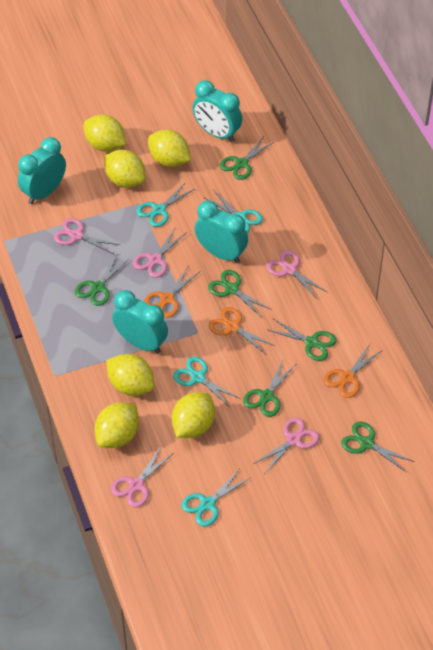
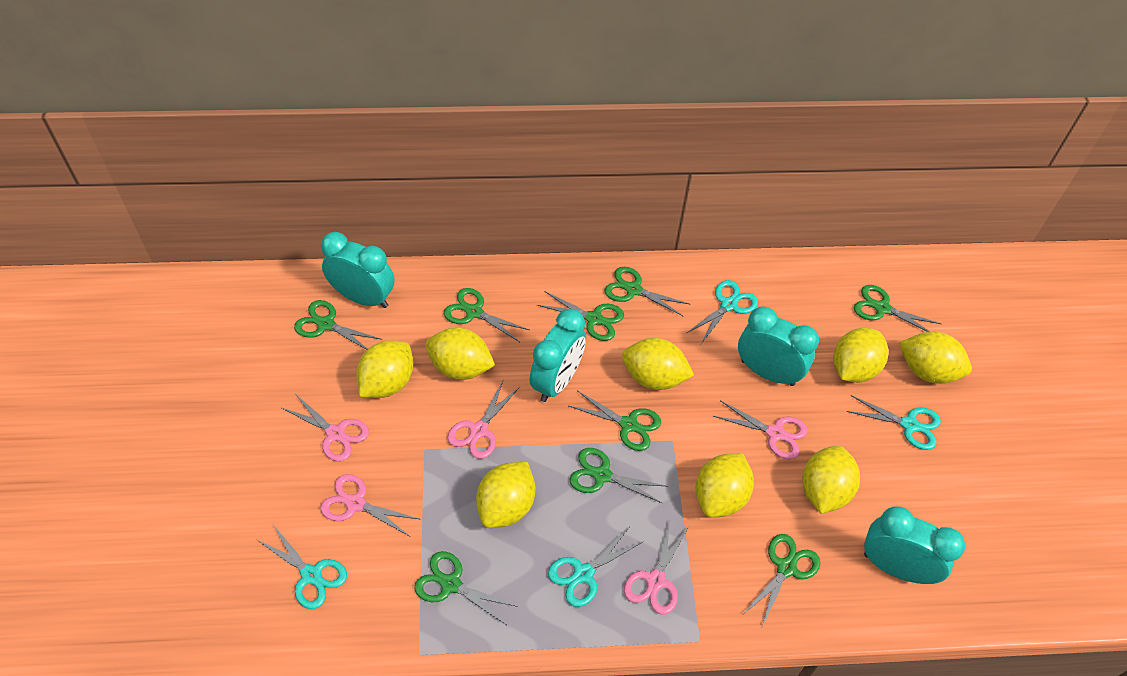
green scissors: [75,255,129,306] [208,270,272,317] [220,138,274,180] [243,360,295,417] [266,319,336,361] [341,422,414,472] = 6 -> [294,300,382,350] [414,551,518,625] [444,288,529,342] [537,291,624,341] [569,391,661,451] [570,448,668,504] [605,267,689,317] [744,534,820,627] [854,285,941,332] = 9
orange scissors: [144,267,199,318] [209,307,275,354] [324,344,381,398] = 3 -> none = 0
yellow lemon: [83,114,126,152] [94,403,139,448] [104,150,146,188] [106,354,154,396] [148,130,190,167] [172,392,215,438] = 6 -> [356,341,413,398] [425,328,495,380] [476,462,535,528] [622,338,694,390] [696,453,754,518] [803,446,860,514] [833,328,888,383] [899,332,972,384] = 8

